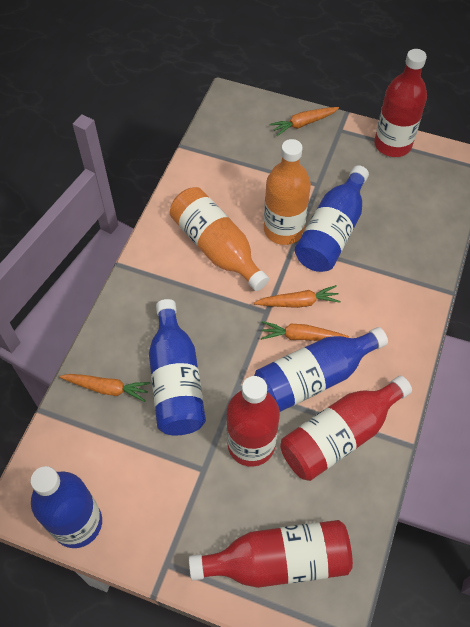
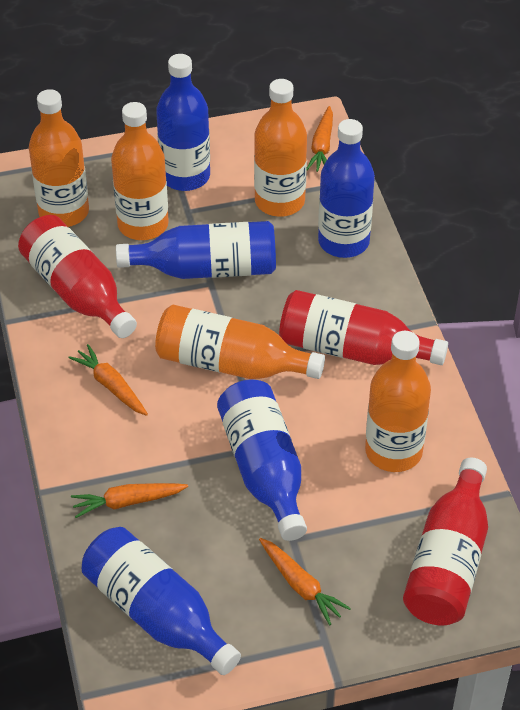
blue bottle: [30,466,102,548] [149,299,206,435] [254,327,388,412] [295,165,369,272] = 4 -> [82,527,241,675] [116,221,276,279] [156,54,210,191] [217,379,307,541] [318,119,375,258] = 5
orange bottle: [170,187,269,291] [264,139,311,245] = 2 -> [29,89,89,227] [111,102,169,240] [155,305,325,379] [254,79,307,217] [365,331,431,472] = 5
red bottle: [189,520,353,588] [226,376,280,467] [280,376,412,481] [374,49,427,157] = 4 -> [18,215,137,338] [279,290,448,365] [403,458,488,625] = 3

